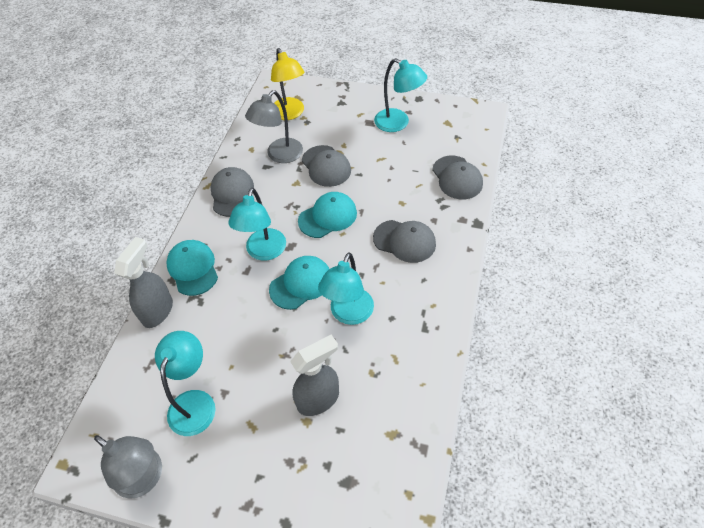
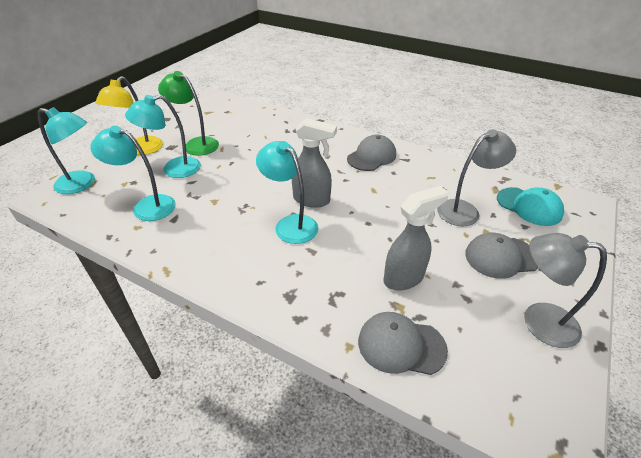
green lamp: none = 0 -> [158,71,219,156] = 1
grey cap: [210,167,254,217] [302,145,351,187] [373,220,436,263] [432,156,483,199] = 4 -> [347,135,396,171] [358,312,448,375] [465,233,538,279] = 3
turquoise cap: [166,240,218,296] [269,256,329,310] [298,192,357,238] = 3 -> [497,187,564,226] = 1

